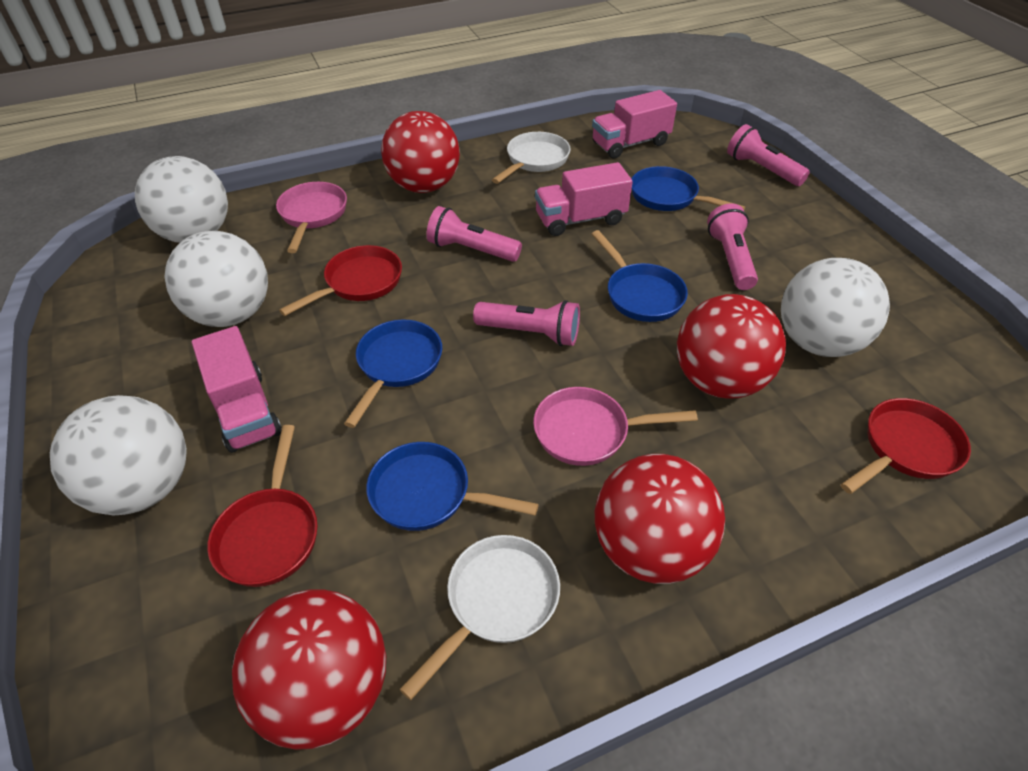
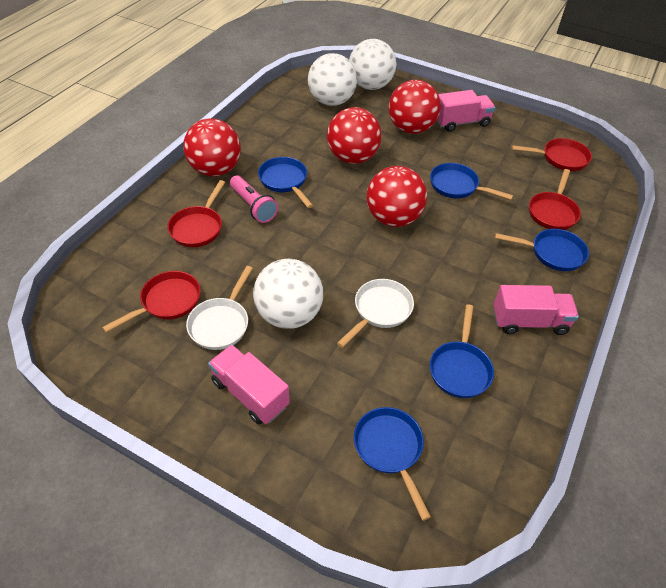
blue pan: [344,319,442,428] [366,442,539,531] [592,230,688,322] [632,166,745,211] = 4 -> [258,157,313,208] [354,407,431,521] [430,163,513,200] [430,304,494,398] [495,229,589,271] = 5
pink flashlight: [426,206,522,262] [473,300,580,346] [707,203,758,290] [727,124,810,186] = 4 -> [230,175,278,223] = 1
pink pan: [276,182,347,253] [533,387,698,466] = 2 -> none = 0
red pan: [207,425,317,587] [279,245,402,316] [841,398,971,494] = 3 -> [102,271,201,333] [167,180,225,247] [512,138,592,171] [529,169,581,230] = 4
white ball: [50,395,187,516] [135,156,228,243] [164,231,268,327] [781,258,890,357] = 4 -> [253,259,323,329] [308,53,357,106] [349,39,396,90] = 3

